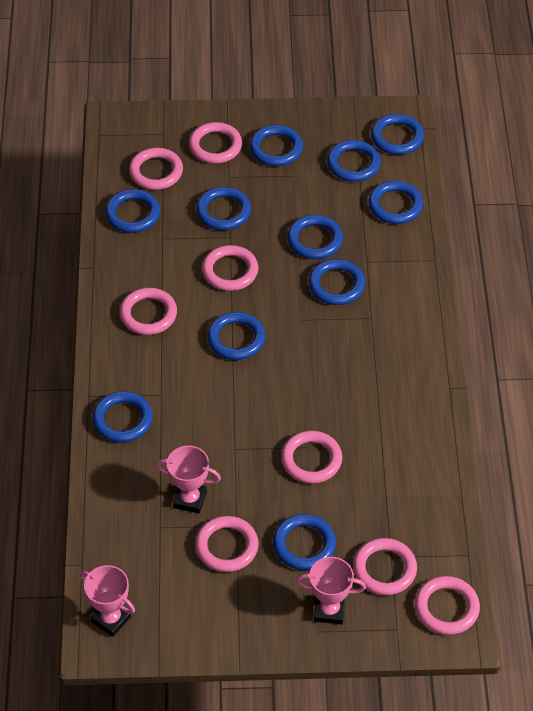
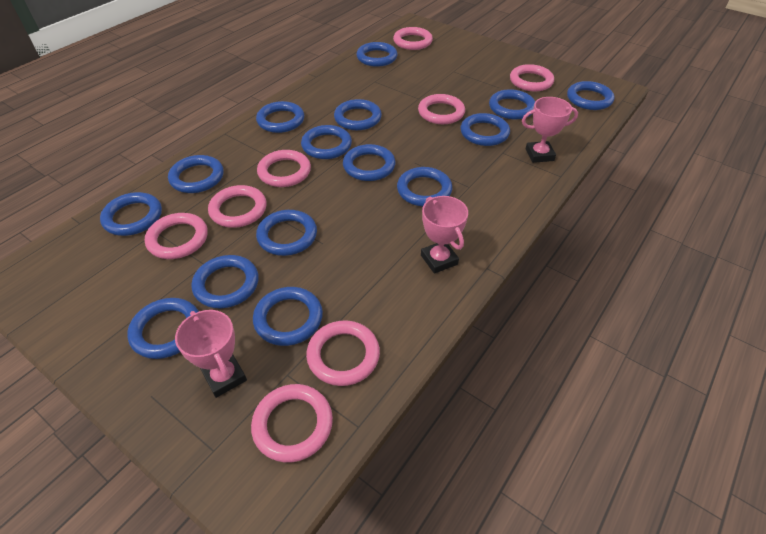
blue ring: [92,391,153,443] [105,189,160,233] [196,187,251,230] [207,312,265,360] [250,125,303,166] [273,514,336,570] [287,215,343,259] [308,259,365,305] [327,140,381,182] [368,181,423,224] [371,114,424,155] = 11 -> [100,192,162,236] [127,298,199,359] [168,155,224,193] [191,255,259,308] [253,287,323,346] [256,101,304,133] [256,210,317,256] [301,125,352,159] [334,99,382,130] [343,144,396,181] [356,42,398,67] [397,167,452,207] [461,113,510,146] [489,89,535,119] [567,81,614,110] = 15

